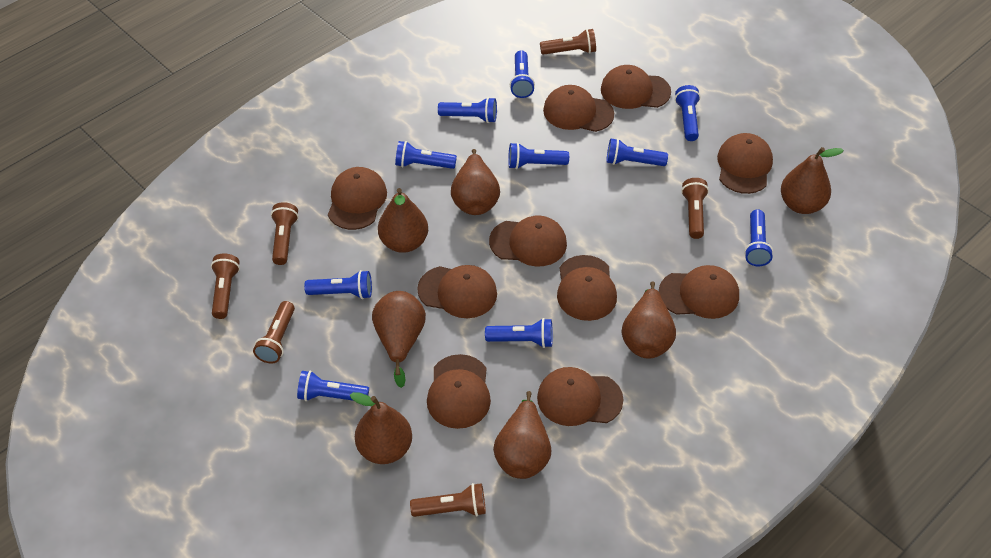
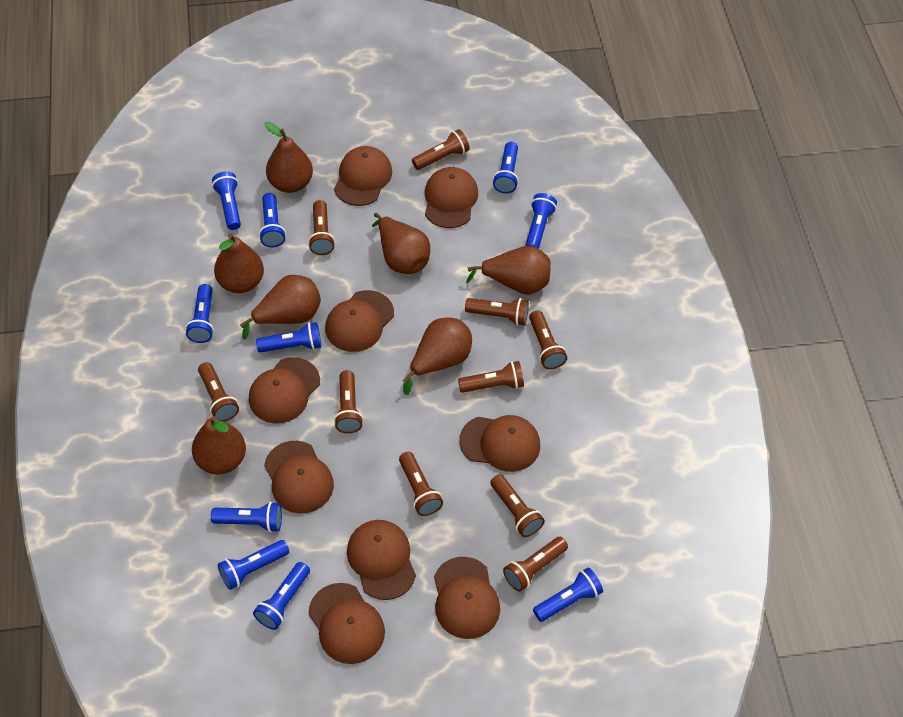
brown cap: [328,167,387,230] [417,265,497,318] [427,354,491,429] [489,216,567,266] [537,367,623,426] [543,85,614,132] [557,255,617,321] [601,65,671,109] [659,265,739,319] [717,133,773,194] = 10 -> [249,357,320,424] [264,441,334,514] [308,583,385,664] [325,290,394,352] [334,146,392,206] [347,520,416,600] [425,167,478,228] [434,557,500,639] [459,415,540,472] = 9
brown flashlight: [211,253,240,319] [253,301,295,363] [271,202,299,265] [410,483,486,517] [540,29,596,55] [681,178,709,239] = 6 -> [198,362,239,421] [308,200,335,255] [334,370,363,433] [399,452,443,516] [412,129,470,170] [458,361,524,393] [465,298,529,326] [490,475,545,537] [503,537,568,592] [529,310,567,369] = 10

